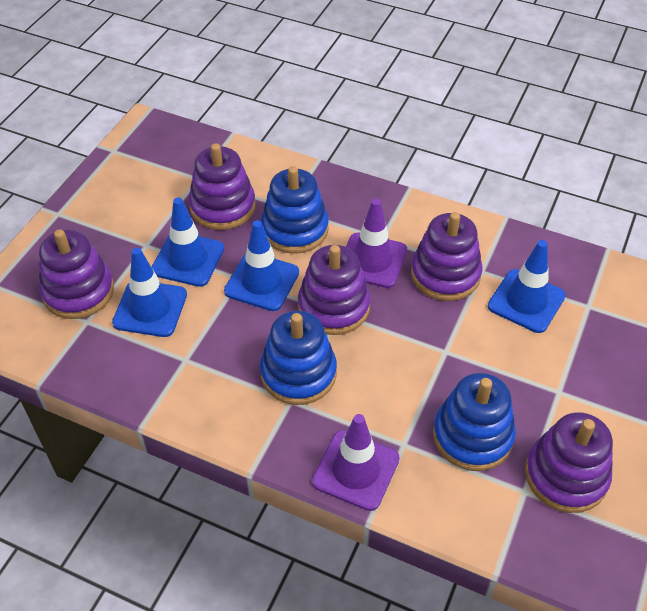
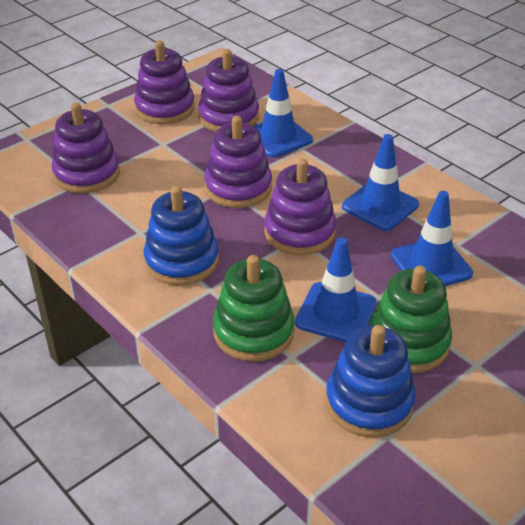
blue stacking toy: [260,311,337,405] [261,166,329,254] [433,373,516,471] = 3 -> [144,186,219,286] [326,325,416,438] = 2
green stacking toy: none = 0 -> [213,255,295,362] [369,266,452,373] = 2
purple traffic cone: [312,414,400,511] [346,199,407,288] = 2 -> none = 0

